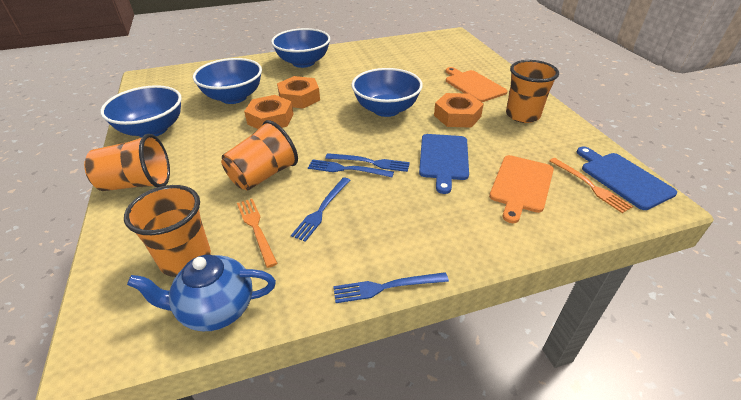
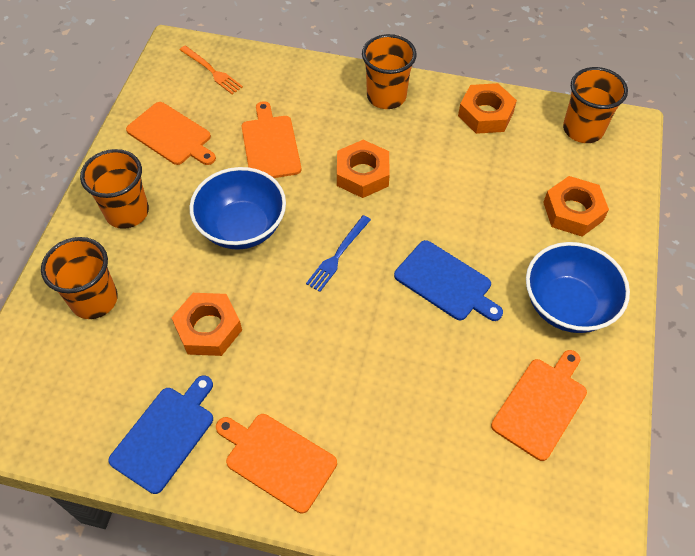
blue bowl: [100,85,182,137] [193,58,262,104] [271,28,330,68] [351,68,423,117] = 4 -> [189,167,286,250] [526,242,630,333] = 2
blue fork: [291,177,350,242] [308,159,394,177] [325,153,410,172] [333,272,449,303] = 4 -> [306,215,371,292] = 1
blue teapot: [127,255,276,331] = 1 -> none = 0
orange cutting board: [446,67,508,102] [489,155,554,223] = 2 -> [126,102,216,165] [216,414,337,513] [241,101,301,178] [491,350,587,461] = 4
orange fork: [237,199,278,268] [550,158,633,213] = 2 -> [180,46,243,94] = 1
orange nut: [244,95,293,129] [277,76,320,109] [434,93,484,128] = 3 -> [171,293,242,356] [337,140,390,198] [458,83,517,134] [543,176,609,237] = 4

